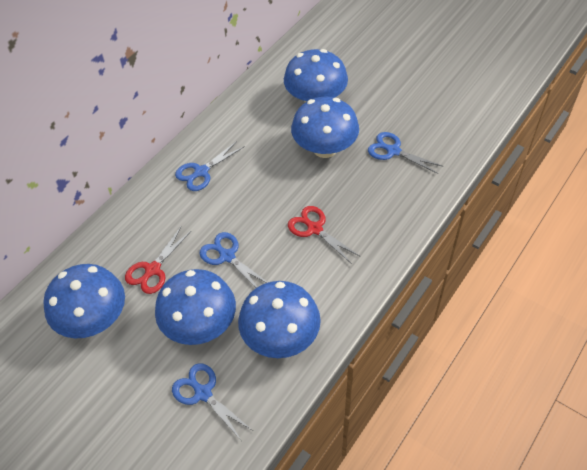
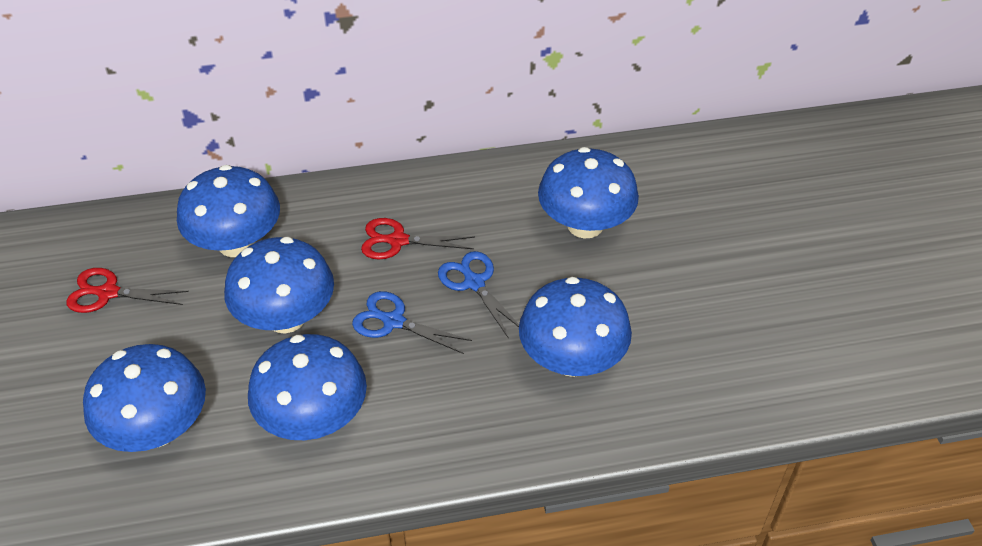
blue mushroom: [43,264,125,338] [155,269,236,345] [238,281,321,358] [284,49,348,103] [291,97,359,158] = 5 -> [83,344,206,452] [177,165,280,257] [224,237,334,334] [248,334,367,440] [519,277,632,377] [538,147,639,239] = 6
blue scissors: [172,363,253,440] [175,141,245,191] [200,232,268,288] [368,132,442,174] = 4 -> [352,291,472,354] [438,251,519,339] = 2

